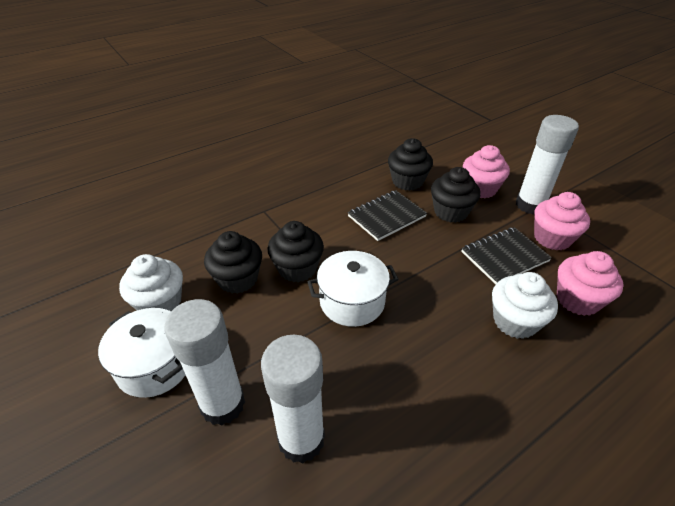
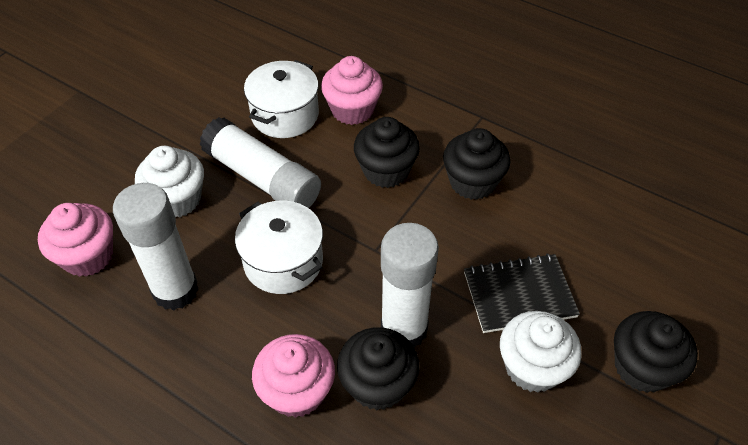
black notebook: [348,190,427,241] [461,227,552,284] = 2 -> [464,253,580,333] = 1

